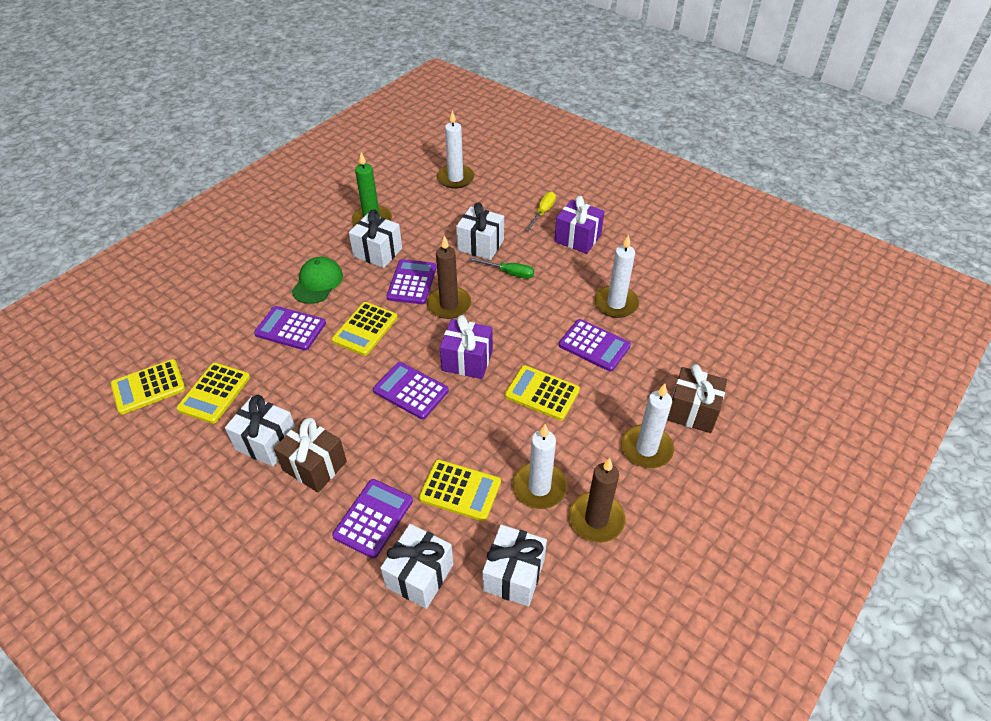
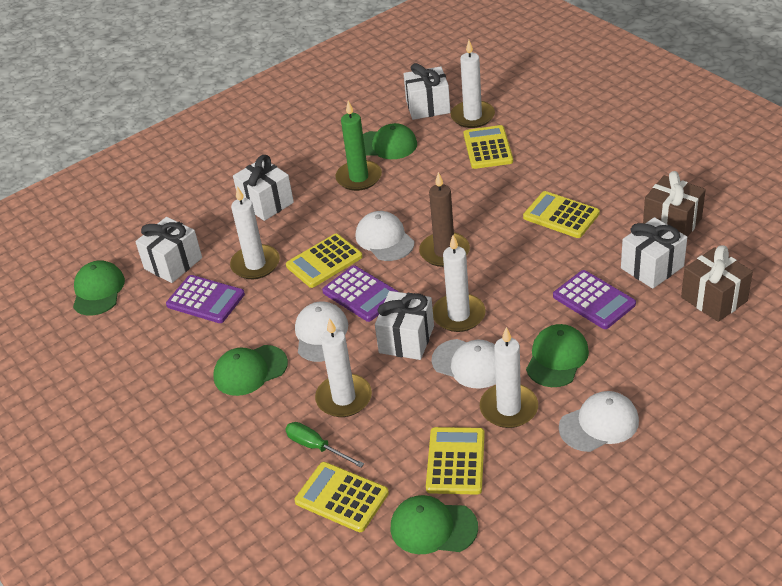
brown candle: [427,235,471,319] [569,458,625,543] = 2 -> [419,172,470,267] = 1
green cap: [292,257,343,304] = 1 -> [73,260,125,316] [213,345,288,396] [363,123,417,159] [391,495,478,554] [526,324,589,387] = 5
purple calculator: [254,306,326,351] [332,479,413,559] [373,362,449,419] [386,259,437,304] [559,319,631,371] = 5 -> [166,275,245,323] [322,265,399,322] [553,270,636,329] = 3
purple gift: [440,315,493,379] [554,196,605,254] = 2 -> none = 0
white candle: [437,110,474,189] [512,424,567,509] [594,234,639,318] [621,384,674,468] = 4 -> [230,186,280,279] [315,318,372,417] [433,235,486,332] [451,40,495,128] [480,327,538,428] = 5
white cap: none = 0 -> [295,301,348,362] [356,211,414,261] [431,339,496,388] [559,391,639,452] = 4
yellow screwdriver: [526,192,556,231] = 1 -> none = 0

